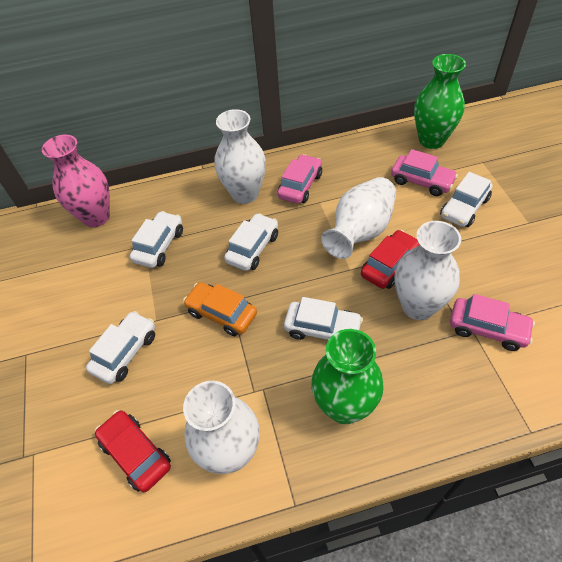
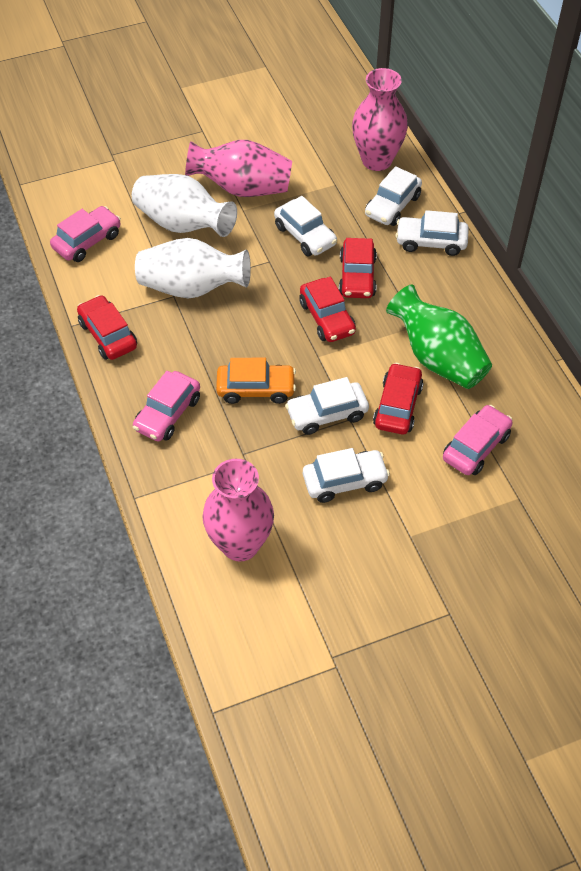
green vase: [311,329,384,424] [414,54,466,149] = 2 -> [386,284,492,389] = 1
pink vase: [42,135,110,227] = 1 -> [185,140,292,197] [202,459,274,562] [352,68,408,171] = 3
red car: [95,410,171,492] [361,230,419,289] = 2 -> [77,295,137,360] [299,277,356,342] [339,238,377,298] [373,363,424,435] = 4
white vase: [183,381,260,474] [215,109,266,204] [321,177,396,259] [395,221,461,320] = 4 -> [132,174,237,237] [135,238,251,298] = 2

